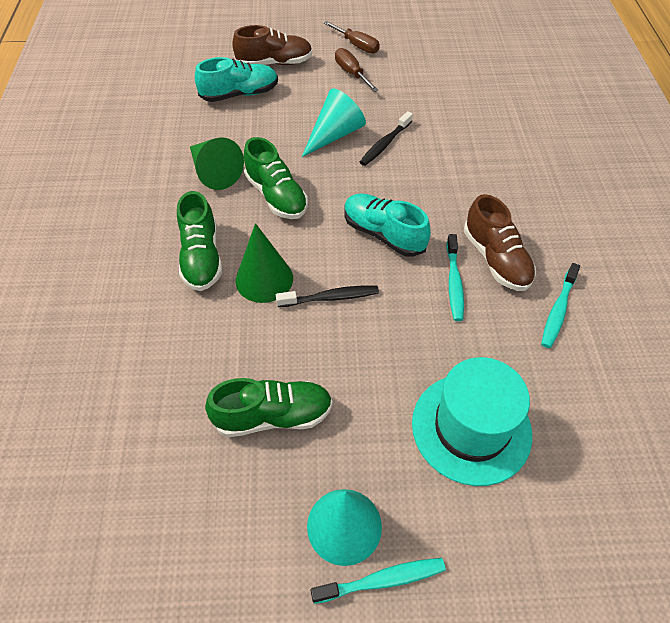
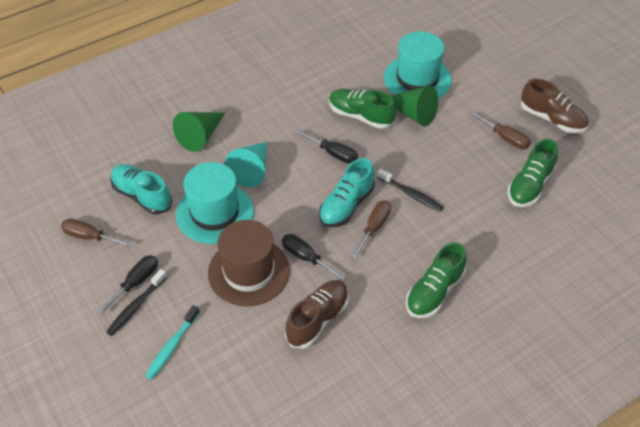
black screwdriver: none = 0 -> [97,255,158,315] [282,234,346,281] [296,130,358,164] = 3
brown hat: none = 0 -> [208,220,290,306] = 1
brown screwdriver: [323,21,380,54] [335,48,378,92] = 2 -> [61,219,132,247] [352,201,391,258] [470,112,531,149] = 3
turquoise cone: [302,89,366,157] [307,489,382,566] = 2 -> [225,142,267,188] = 1
turquoise hat: [412,357,532,486] = 1 -> [176,162,254,244] [384,31,452,98] = 2
turquoise toothbrush: [311,558,446,604] [446,234,464,321] [541,263,580,348] = 3 -> [145,305,200,380] = 1

